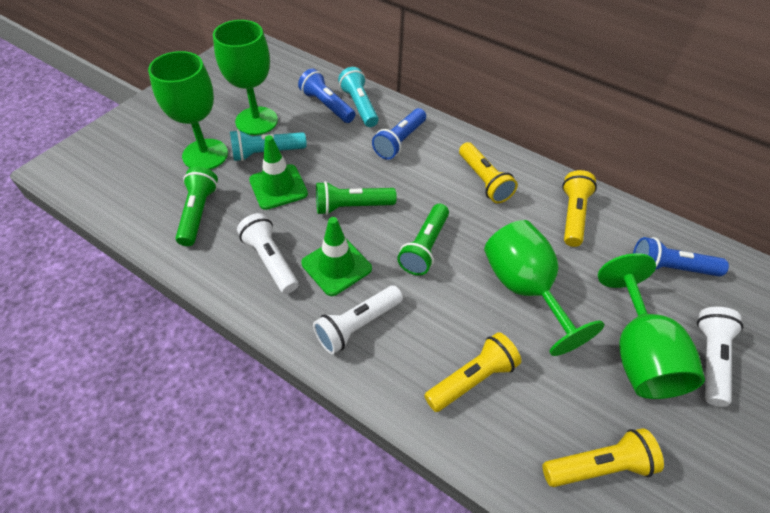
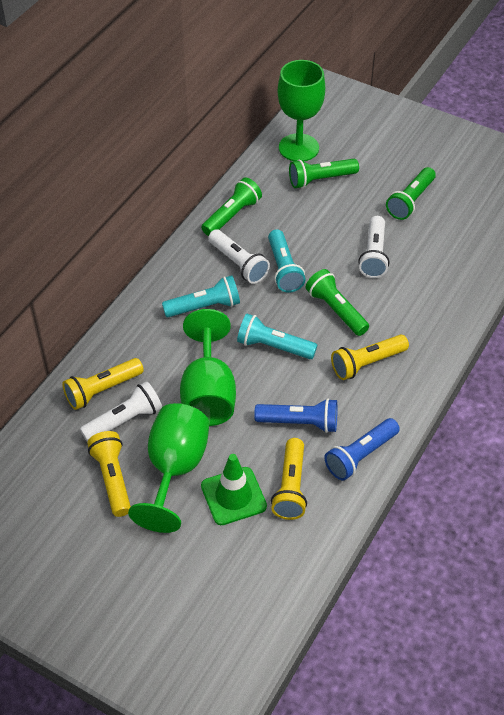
blue flashlight: [298,68,356,123] [372,108,426,160] [633,237,729,277] = 3 -> [254,398,337,433] [324,418,400,481] = 2
green flashlight: [175,167,218,246] [316,181,397,215] [397,204,449,275] = 3 -> [201,177,262,236] [289,159,359,189] [306,269,369,336] [386,167,436,220] = 4
green goblet: [148,51,228,170] [213,20,278,135] [484,220,604,356] [598,253,705,399] = 4 -> [128,403,209,533] [180,309,236,426] [278,60,325,161] = 3
green traffic cone: [249,135,308,210] [301,217,372,296] = 2 -> [201,454,267,525] = 1
turquoise flashlight: [230,130,307,161] [338,67,378,127] = 2 -> [162,275,240,317] [237,314,317,359] [268,229,306,293] = 3

